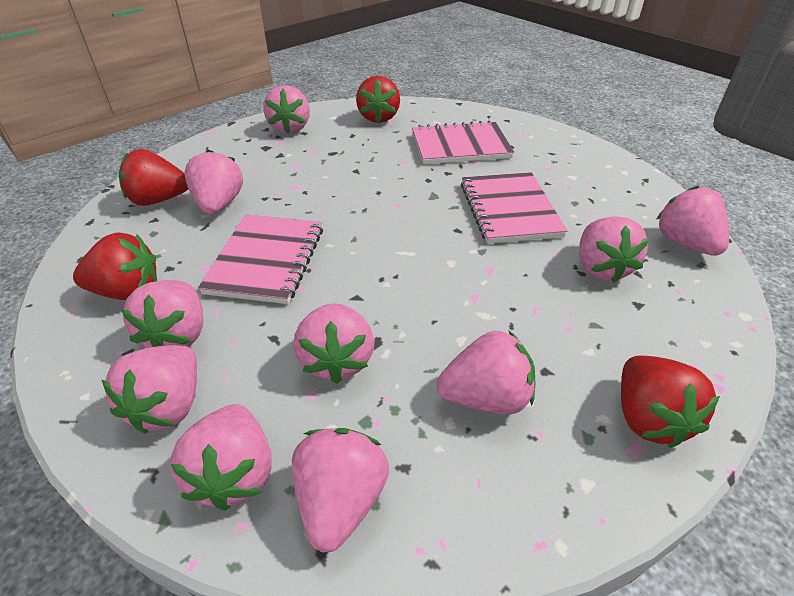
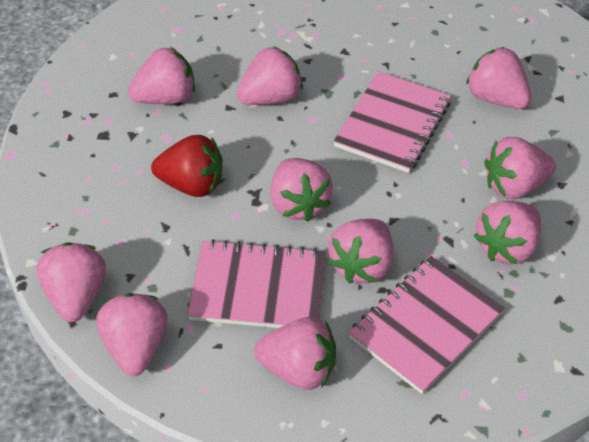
red strawberry: [73,232,157,300] [119,149,188,206] [356,76,400,123] [621,356,720,448] = 4 -> [151,135,222,197] = 1

